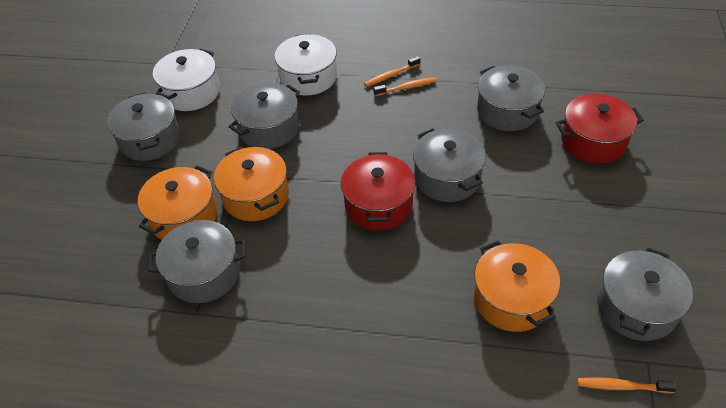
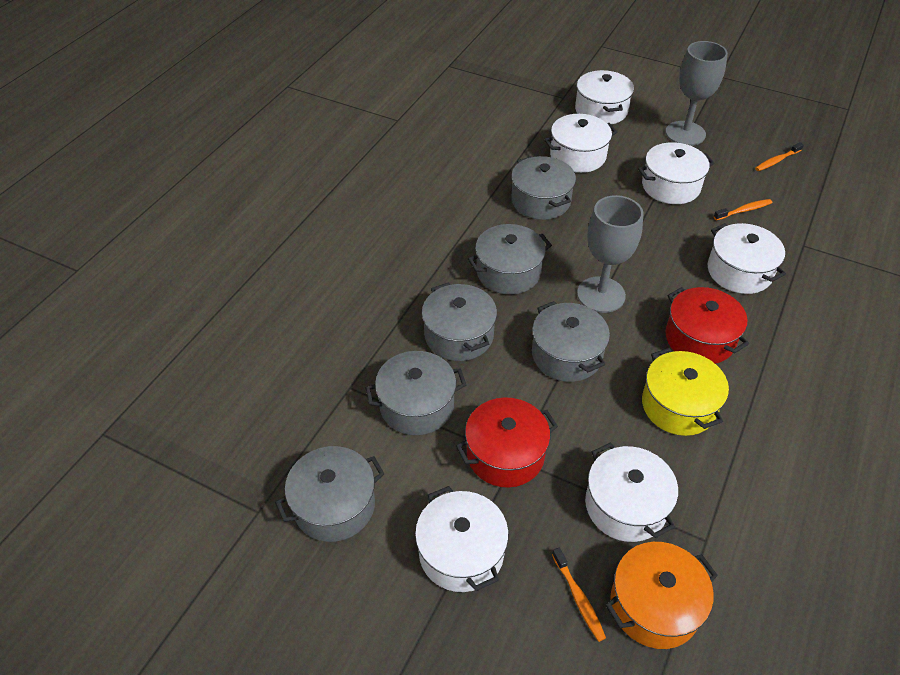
grey goblet: none = 0 -> [577,195,643,313] [666,41,728,146] = 2
orange pot: [138,165,217,240] [214,147,289,221] [474,240,560,332] = 3 -> [605,542,718,649] = 1
white pot: [153,49,220,111] [275,34,337,96] = 2 -> [415,486,509,592] [544,114,617,173] [575,70,634,124] [585,442,678,542] [638,142,714,204] [708,223,786,294] = 6
yellow pot: none = 0 -> [642,348,729,436] = 1

